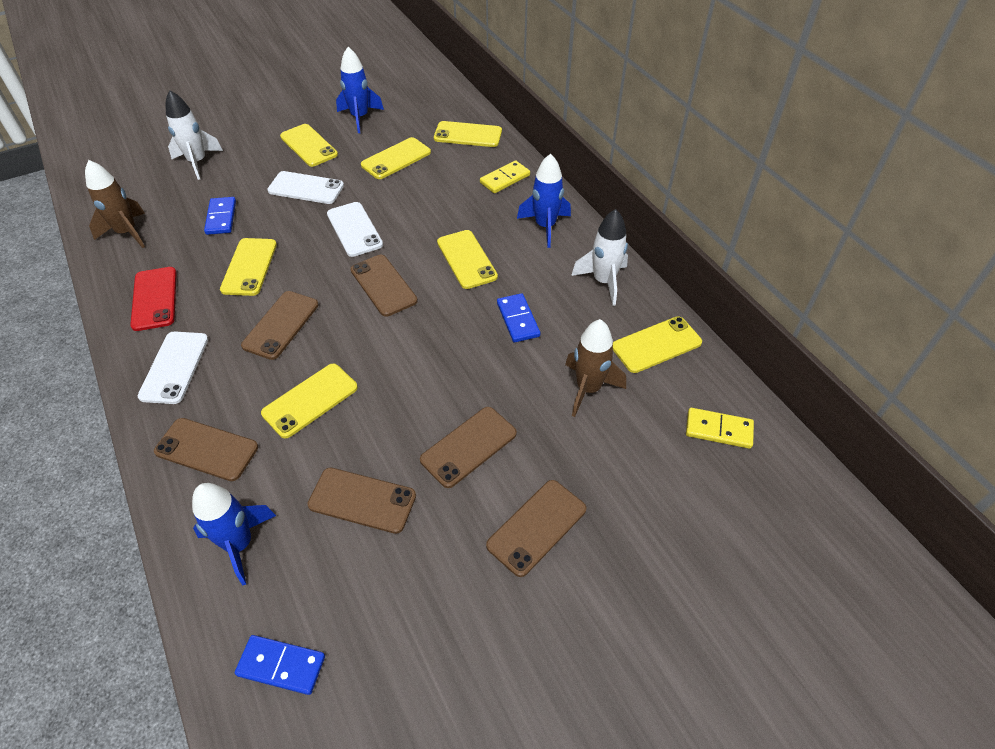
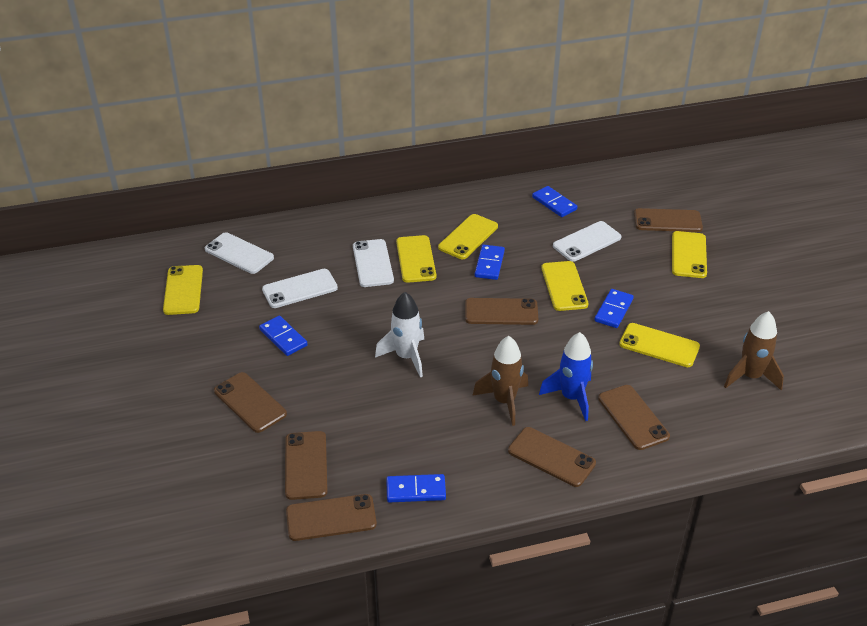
blue domino: [204,197,236,235] [235,635,325,695] [497,293,540,343] = 3 -> [259,316,308,356] [386,474,446,502] [475,245,505,280] [532,186,577,217] [594,289,634,328] = 5
blue rocket: [192,483,276,586] [336,47,384,133] [517,154,571,248] = 3 -> [539,332,593,421] = 1
brown phone: [154,418,258,481] [241,291,319,360] [307,468,416,534] [350,255,418,317] [420,407,517,488] [486,480,586,577] = 6 -> [214,372,287,433] [285,431,328,500] [286,494,377,541] [465,298,538,325] [508,427,596,487] [598,385,670,450] [634,208,703,232] = 7
red phone: [130,267,177,331] = 1 -> none = 0
white phone: [138,332,208,404] [267,171,344,204] [327,202,383,257] = 3 -> [205,232,274,274] [262,269,338,308] [353,239,394,287] [553,221,621,262] = 4
white rocket: [166,90,223,180] [571,209,628,306] = 2 -> [375,292,424,377] = 1
yellow domino: [480,160,530,193] [686,408,754,449] = 2 -> none = 0
yellow phone: [220,238,277,296] [261,364,358,438] [280,124,338,167] [361,137,431,179] [434,121,502,147] [437,230,498,289] [613,316,702,373] = 7 -> [163,265,203,315] [396,235,436,283] [438,214,498,259] [541,261,588,311] [619,323,700,367] [672,231,707,278] = 6

